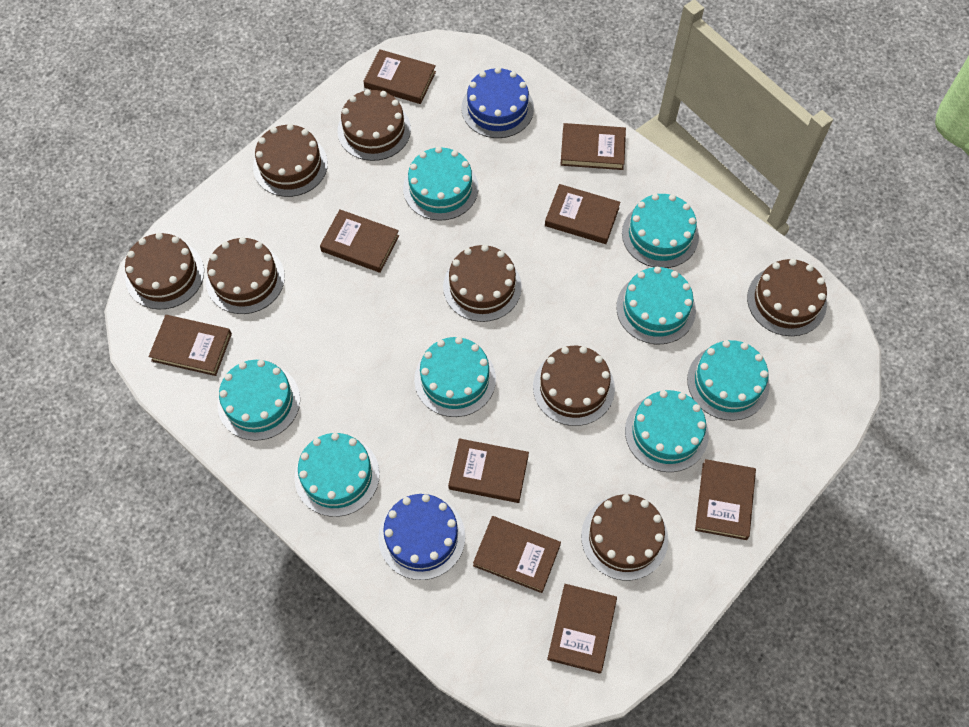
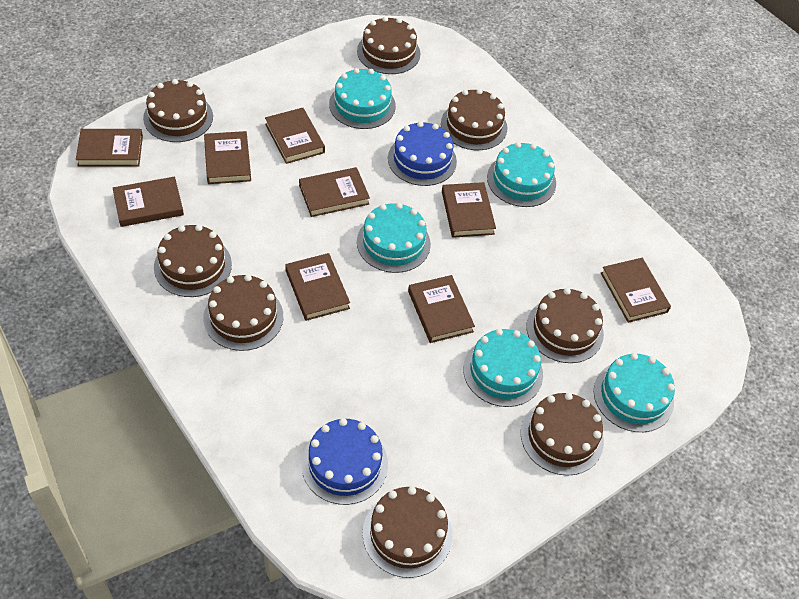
turquoise cake: [217,360,300,441] [294,433,380,517] [403,147,478,221] [414,337,496,417] [616,266,696,344] [622,194,699,268] [625,390,709,472] [687,340,770,421] = 8 -> [329,68,396,129] [357,203,431,273] [463,329,543,407] [487,142,556,207] [594,353,675,432] = 5

